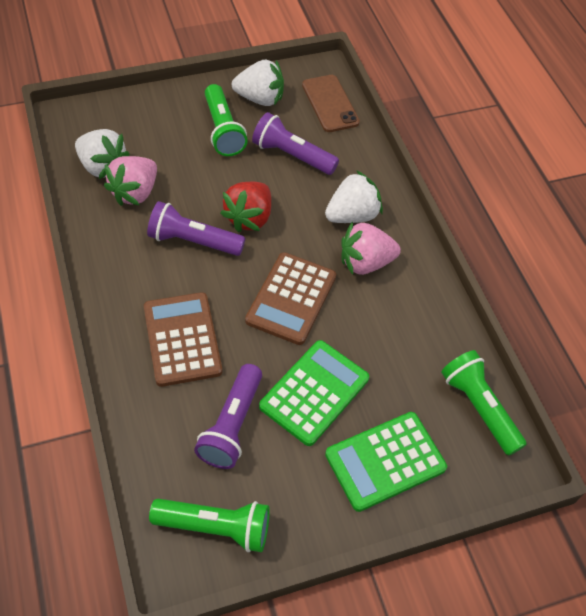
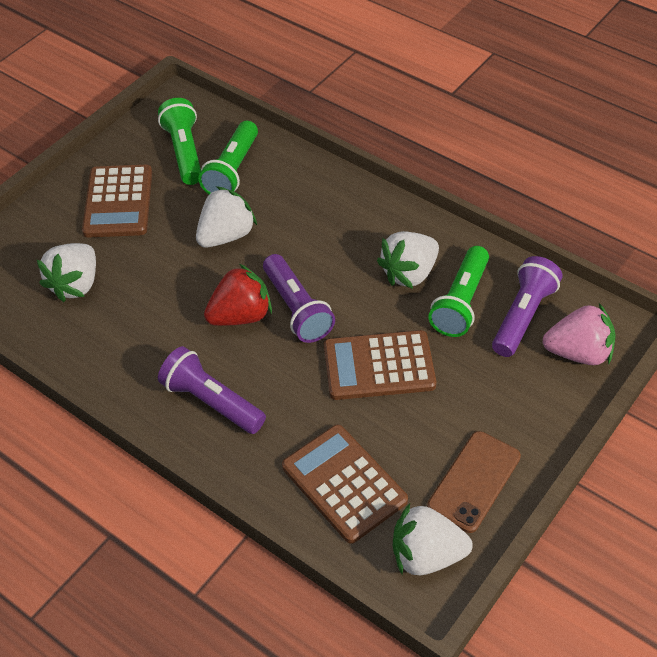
brown calculator: [144,292,222,387] [245,252,336,345] = 2 -> [82,165,152,237] [282,425,408,544] [324,330,436,400] = 3
green calculator: [259,340,369,446] [325,412,447,512] = 2 -> none = 0
pink strawberry: [104,156,157,206] [341,221,401,275] = 2 -> [542,303,616,365] = 1
white strawberry: [75,129,130,179] [232,60,284,106] [325,170,383,223] = 3 -> [37,243,96,302] [196,186,257,247] [377,231,439,289] [393,503,473,575] = 4

